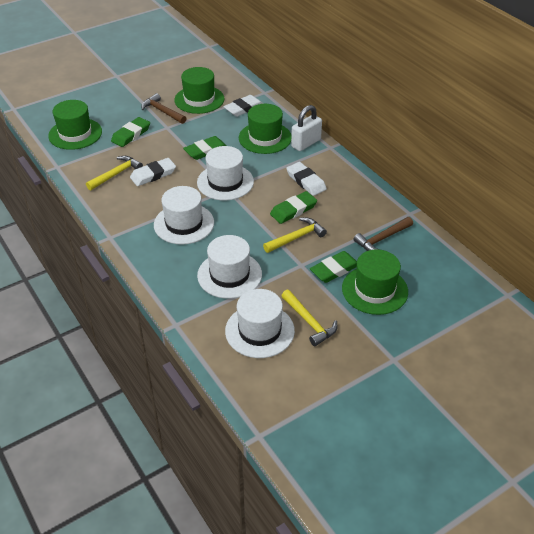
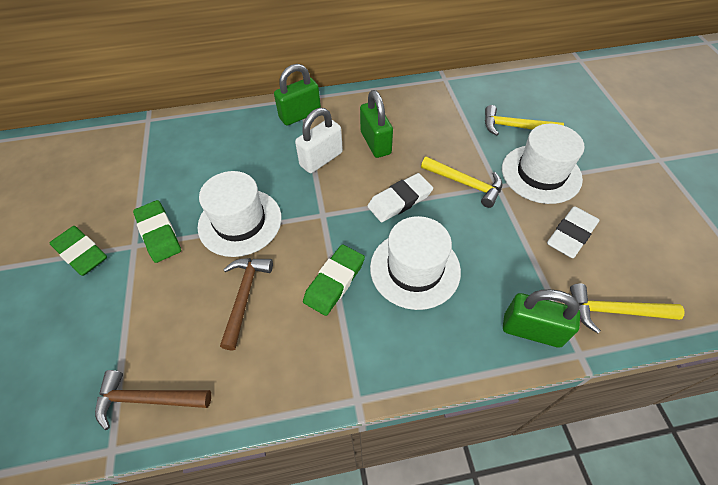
green eraser: [111,117,150,147] [183,136,227,160] [270,191,317,224] [310,251,357,283] = 4 -> [50,226,107,276] [133,200,181,263] [303,245,365,316] = 3
green hat: [48,100,102,150] [174,67,224,114] [239,104,291,154] [342,249,408,315] = 4 -> none = 0
green padlock: none = 0 -> [274,64,321,126] [360,90,393,158] [503,289,580,348] = 3
white eraser: [130,158,176,186] [223,95,263,117] [286,162,327,196] = 3 -> [368,173,433,222] [547,206,599,258] = 2
white hat: [154,186,214,245] [197,146,254,200] [197,235,262,299] [225,289,295,358] = 4 -> [197,171,282,257] [370,216,461,310] [502,124,585,204] = 3

